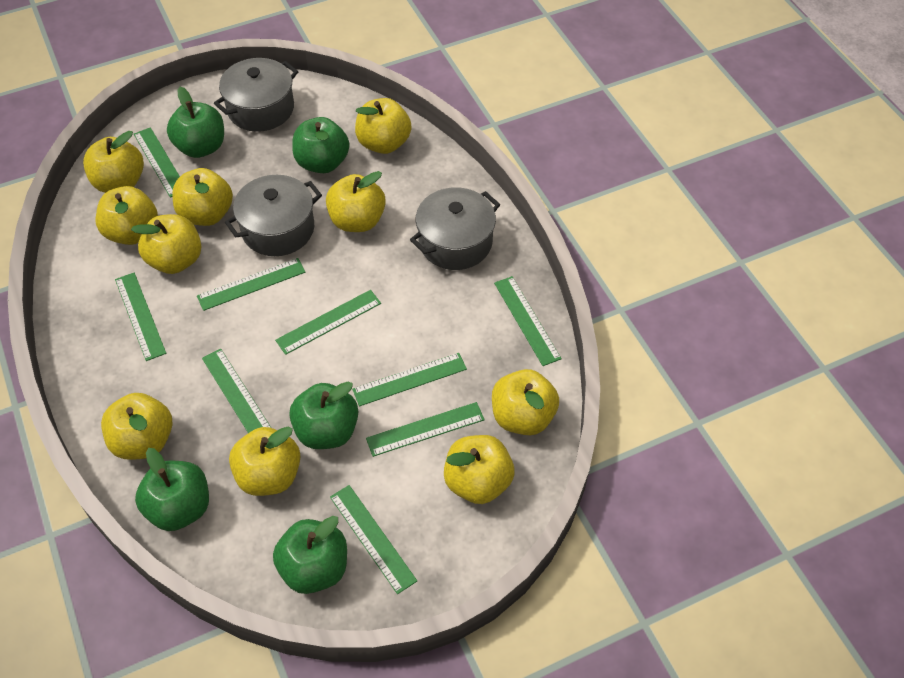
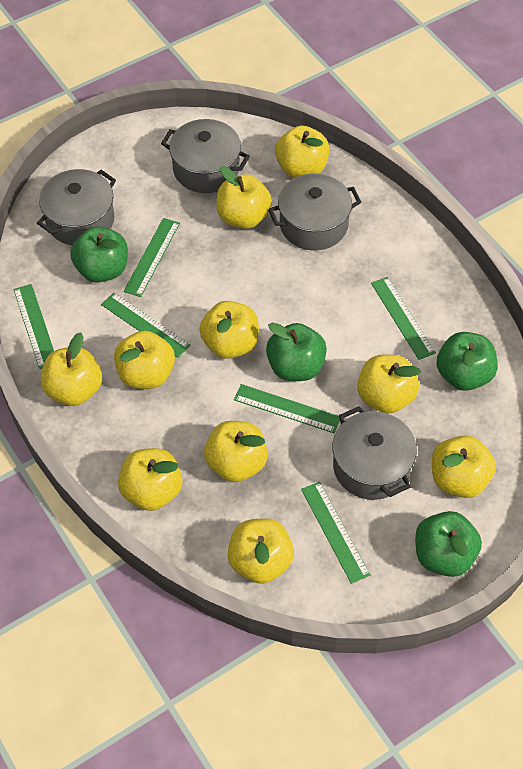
green apple: [135,448,209,531] [167,87,224,158] [273,516,347,594] [289,382,358,449] [292,117,349,173] = 5 -> [70,226,128,283] [266,322,327,381] [415,511,482,577] [437,332,498,391] = 4
green ruler: [115,273,166,361] [134,127,180,198] [197,258,305,311] [202,349,271,433] [275,290,381,355] [330,485,417,594] [352,353,467,406] [366,402,485,457] [494,276,562,366] = 9 -> [13,284,54,369] [101,293,191,358] [124,218,180,297] [234,384,340,433] [301,482,370,584] [371,277,436,360] = 6
grey pot: [214,58,298,132] [225,175,322,256] [410,187,500,270] = 3 -> [37,169,116,245] [161,119,250,193] [268,174,361,250] [333,407,417,500] = 4

